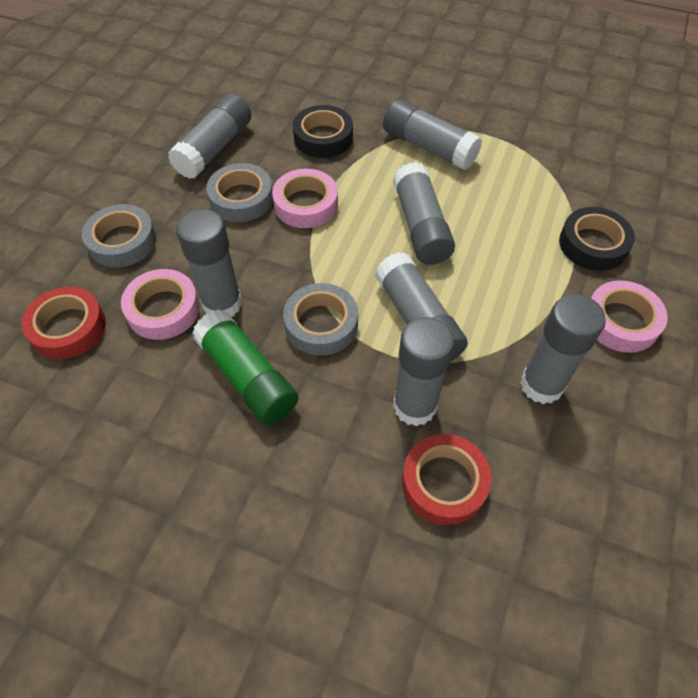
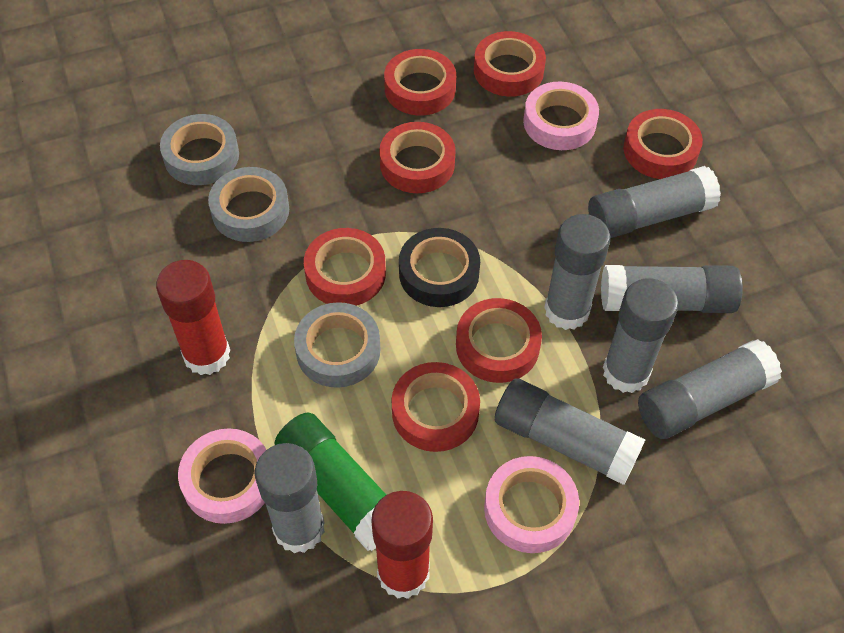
black tape: [293,105,353,158] [559,207,635,271] = 2 -> [399,228,480,307] = 1
red glue stick: none = 0 -> [156,260,230,375] [371,491,433,599] = 2
red tape: [22,286,106,359] [402,434,492,525] = 2 -> [304,228,386,306] [379,122,456,193] [384,49,456,115] [392,362,480,452] [456,298,542,383] [474,31,546,97] [623,109,703,179] = 7

